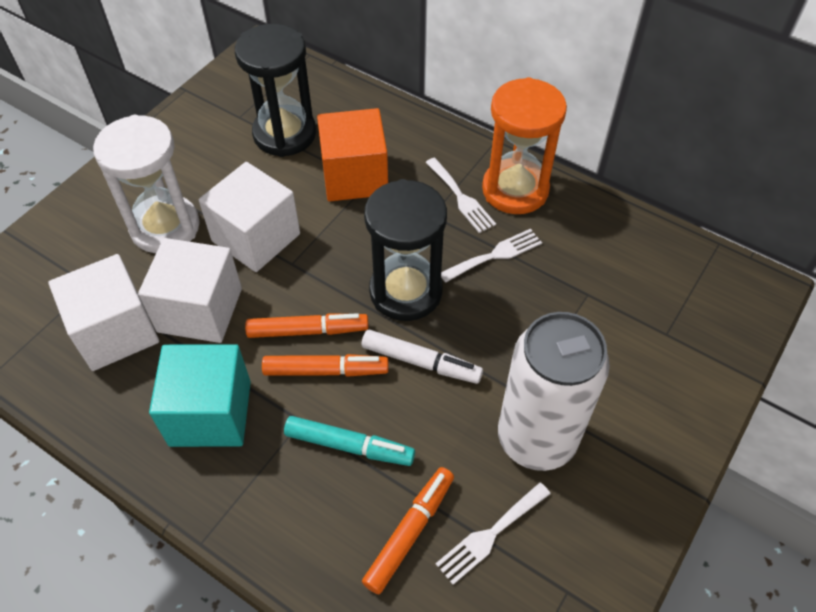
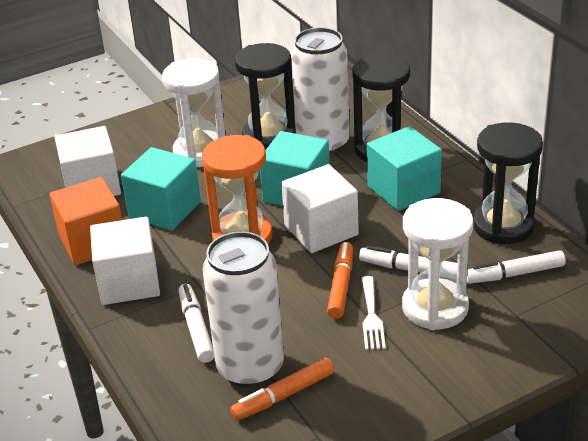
black hourglass: [235,24,316,157] [364,179,447,321] = 2 -> [235,43,296,150] [353,54,410,162] [473,122,543,244] = 3
orange marker: [245,313,369,338] [262,354,389,377] [362,467,454,594] = 3 -> [230,358,334,420] [327,242,353,319] = 2
turquoise cube: [149,344,251,447] = 1 -> [121,147,201,231] [260,131,330,206] [367,126,442,211] = 3
turquoise marker: [284,416,415,466] = 1 -> none = 0
white can: [498,312,610,471] = 1 -> [202,232,284,388] [291,27,350,155] = 2
white fork: [425,158,496,233] [435,483,551,585] [441,229,542,283] = 3 -> [362,276,386,350] = 1
white hourglass: [93,115,200,253] = 1 -> [162,58,225,167] [402,198,474,330] = 2
white marker: [362,330,483,384] = 1 -> [178,284,214,363] [359,246,457,279] [467,250,566,284] = 3

